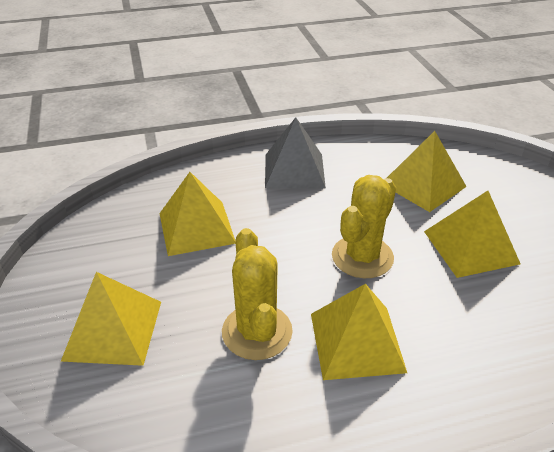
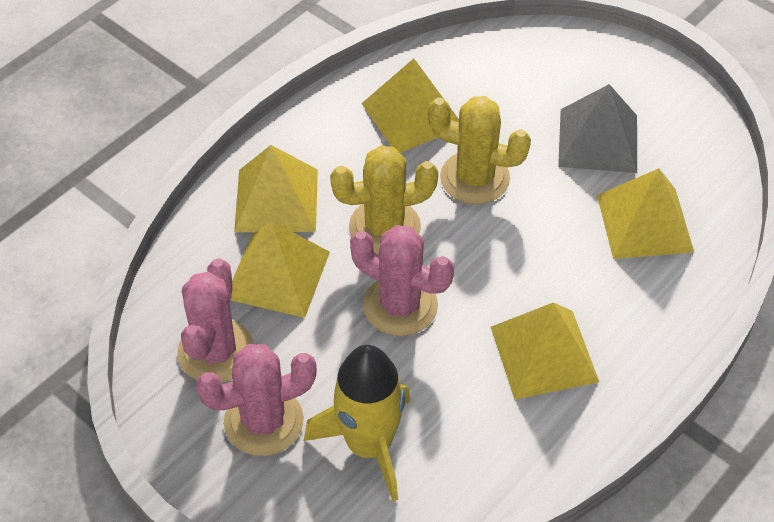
pink cactus: none = 0 -> [177,258,254,383] [196,344,317,456] [350,225,454,336] = 3
yellow rocket: none = 0 -> [304,345,410,502] = 1

